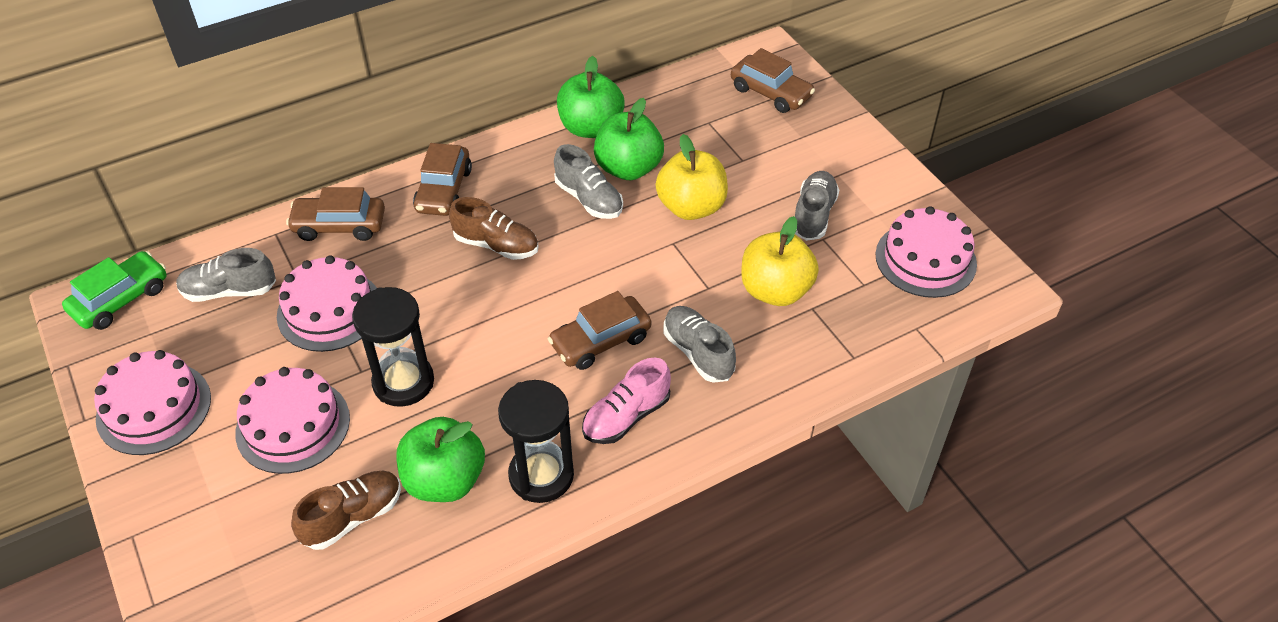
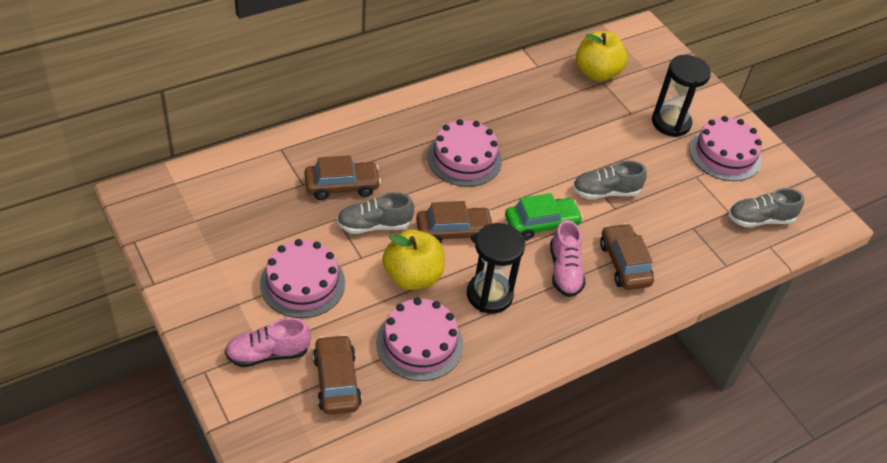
brown shoe: [291,471,401,550] [449,197,539,260] = 2 -> none = 0
green apple: [396,417,485,502] [557,56,624,138] [594,98,664,180] = 3 -> none = 0
grey shoe: [176,248,276,302] [554,144,623,219] [664,306,736,383] [795,171,839,241] = 4 -> [337,192,414,234] [572,161,647,199] [728,188,804,227] = 3
pink shoe: [582,358,671,444] = 1 -> [225,318,311,367] [550,220,586,297] = 2

